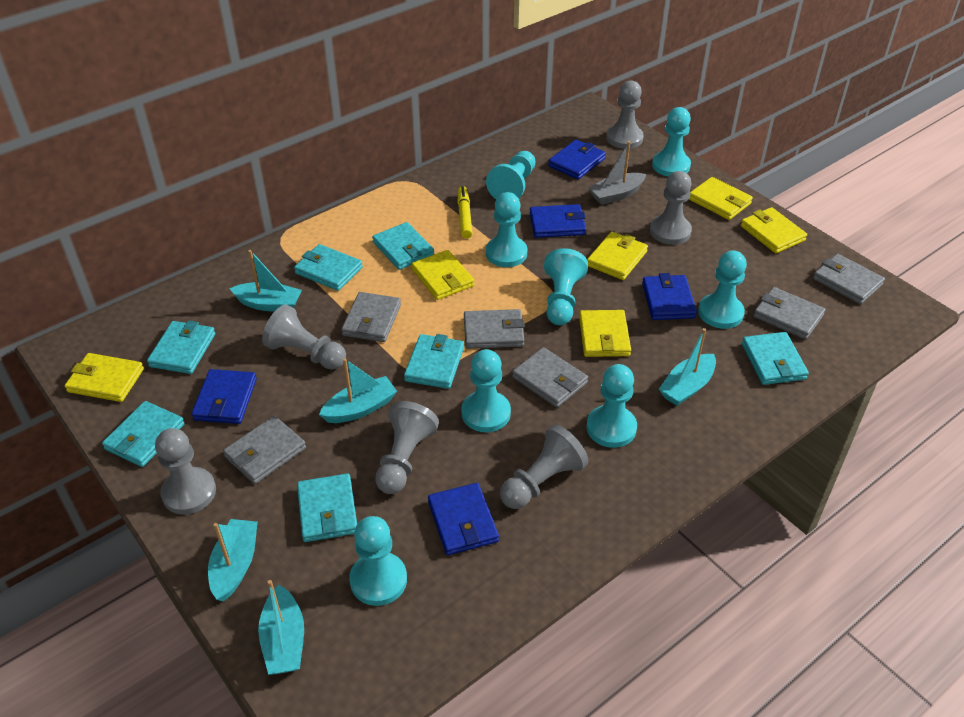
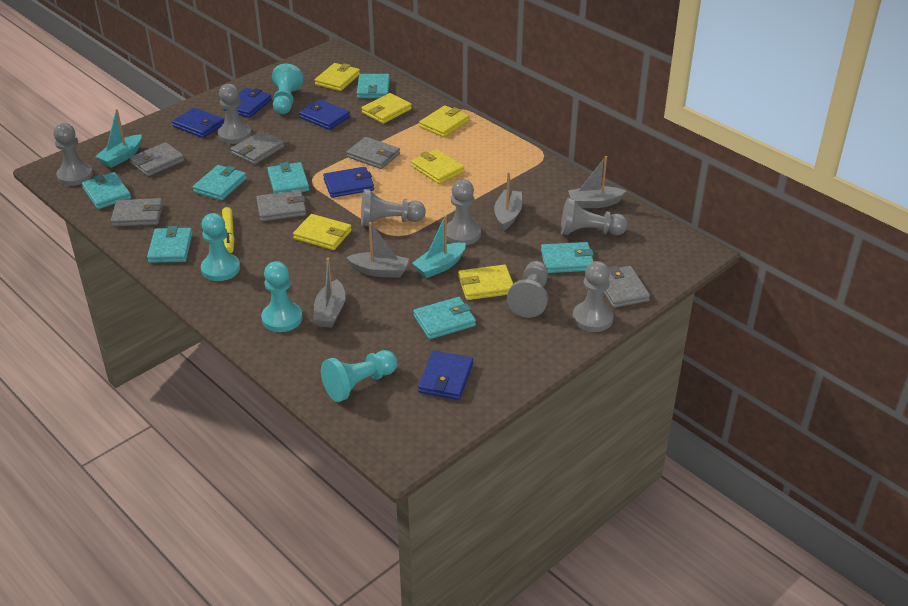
grey boat: [589,141,646,205] = 1 -> [313,258,346,328] [346,222,409,278] [494,172,522,231] [568,156,626,208] = 4
grey pawn: [155,428,216,515] [262,305,346,370] [375,401,439,494] [500,425,589,509] [606,80,644,149] [650,171,692,245] = 6 -> [54,123,93,186] [218,84,251,144] [361,189,426,226] [447,179,481,245] [507,261,548,318] [561,198,628,235] [573,261,614,332] = 7
turquoise boat: [208,519,258,602] [229,250,302,312] [258,580,304,675] [319,358,397,423] [659,328,716,406] = 5 -> [95,109,142,168] [412,215,466,278] = 2
turquoise pawn: [349,516,407,606] [461,349,511,432] [486,151,536,199] [486,192,527,267] [544,248,588,325] [586,364,637,448] [652,107,691,176] [698,251,747,329] = 8 -> [201,213,240,281] [261,261,303,332] [272,64,304,114] [321,350,397,402] = 4

